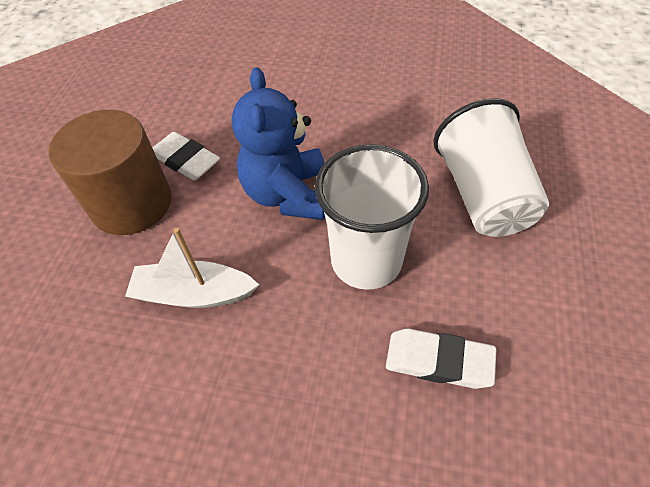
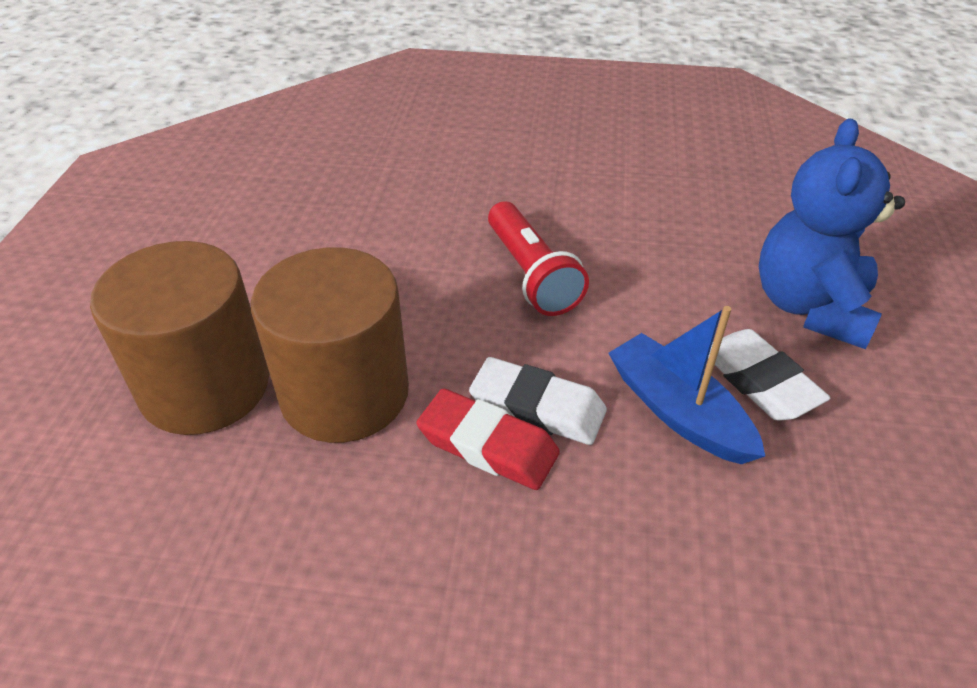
blue boat: none = 0 -> [608,306,765,464] = 1
brown cylinder: [48,110,172,235] = 1 -> [90,241,269,435] [251,247,409,443] = 2
red eraser: none = 0 -> [416,388,560,490] = 1
red flashlight: none = 0 -> [488,201,589,316] = 1
white boat: [125,228,259,308] = 1 -> none = 0
white cup: [315,144,429,290] [434,98,549,237] = 2 -> none = 0

